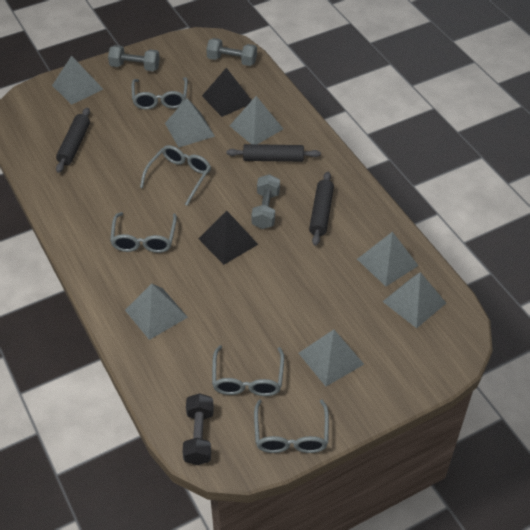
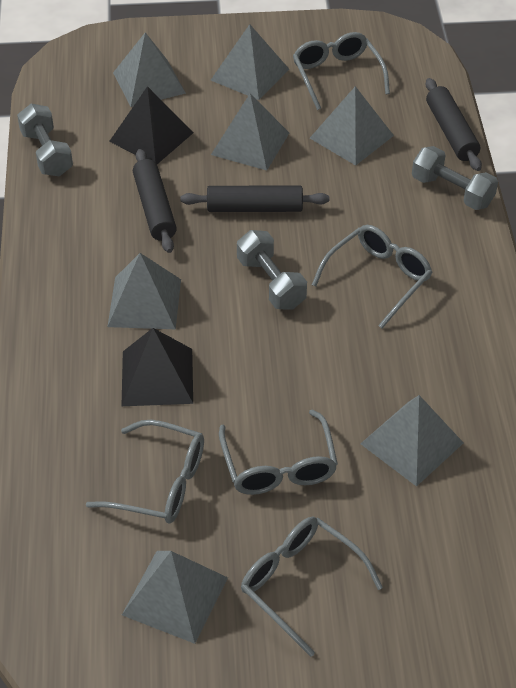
black dumbbell: [183,393,214,465] = 1 -> none = 0

